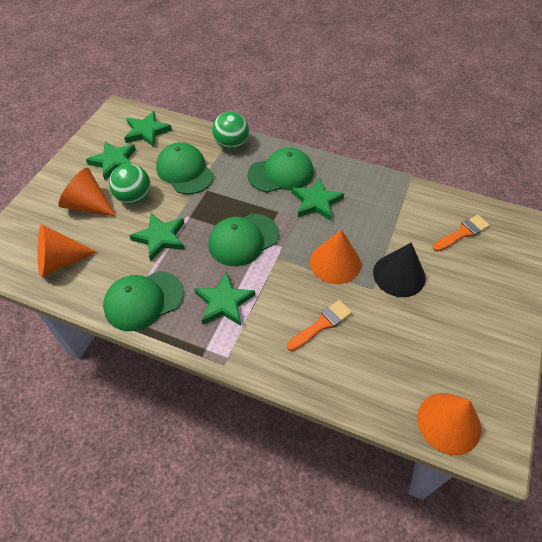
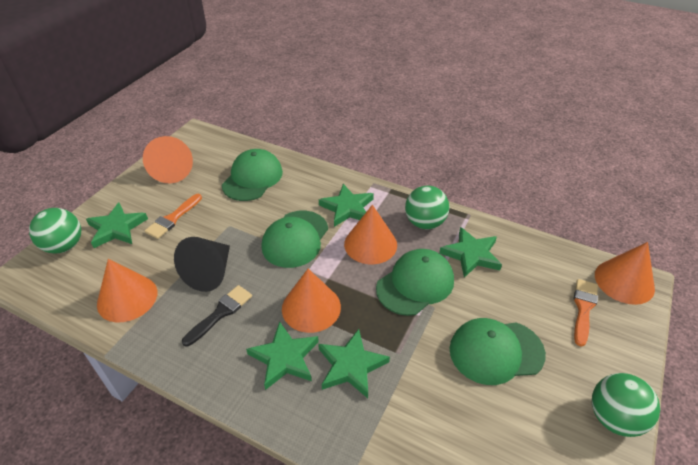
black brush: none = 0 -> [182,285,252,346] = 1
green ball: [109,164,151,204] [212,111,249,150] = 2 -> [29,208,81,254] [405,186,449,229] [592,373,660,437] = 3
orange cone: [38,224,96,277] [58,168,116,216] [310,230,361,284] [417,393,481,455] = 4 -> [97,259,157,322] [143,136,193,183] [282,269,341,333] [344,205,397,264] [595,242,655,305] = 5

